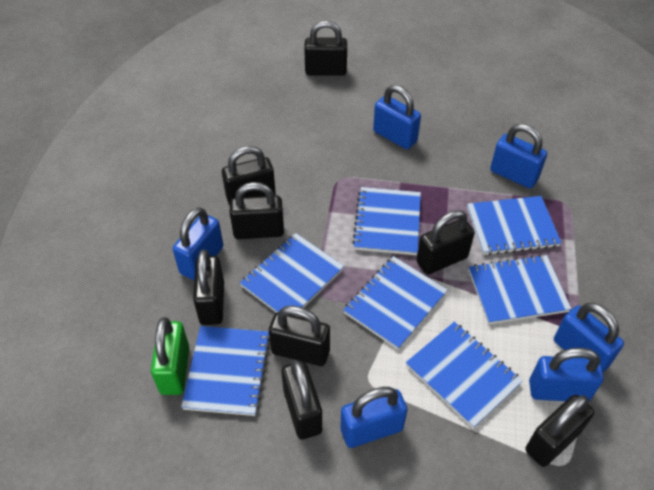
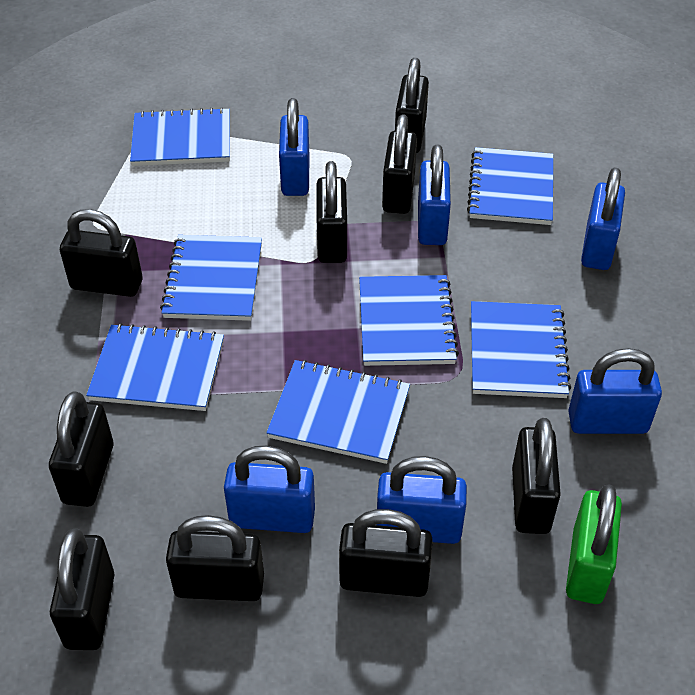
black padlock: [193,250,224,325] [222,146,276,205] [230,182,284,239] [269,306,330,366] [281,360,322,439] [304,21,347,76] [417,210,475,275] [525,395,594,467] = 8 -> [49,391,114,507] [50,529,115,650] [60,209,143,297] [166,515,264,601] [316,161,347,263] [339,509,433,597] [382,114,417,214] [395,58,429,153] [512,418,561,534] = 9

